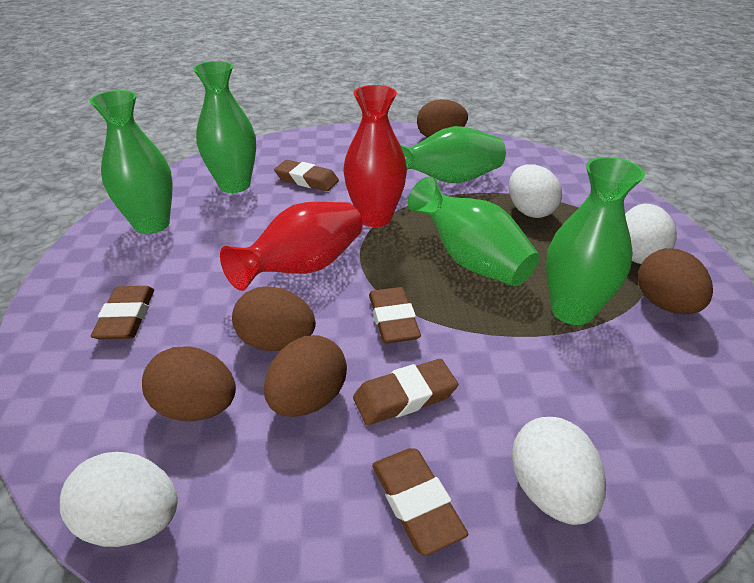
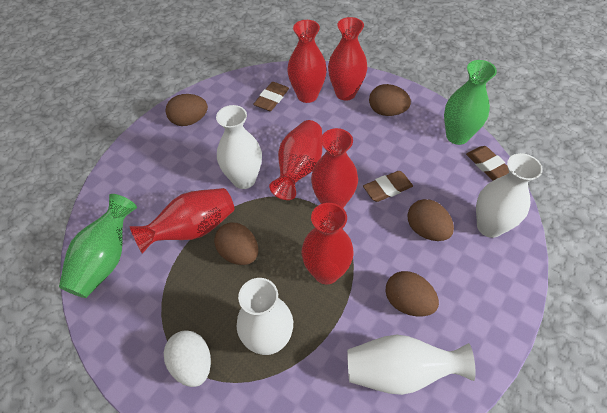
brown eraser: [91,286,154,340] [274,160,339,191] [353,359,458,425] [369,287,421,344] [372,448,468,556] = 5 -> [253,82,289,111] [363,171,413,202] [466,146,509,181] = 3
green vase: [89,90,173,234] [193,61,256,193] [400,126,506,183] [407,177,540,286] [546,157,645,325] = 5 -> [59,194,137,298] [444,60,497,145] = 2
red vase: [220,202,362,291] [343,85,407,227] = 2 -> [129,188,234,254] [269,120,322,200] [287,20,327,103] [302,203,354,284] [311,128,358,208] [328,17,367,101] = 6
white egg: [60,452,178,547] [509,164,562,218] [512,417,606,525] [625,204,677,264] = 4 -> [164,330,211,387] = 1
white vase: none = 0 -> [216,105,262,189] [236,278,293,355] [347,335,476,395] [476,153,543,238] = 4

